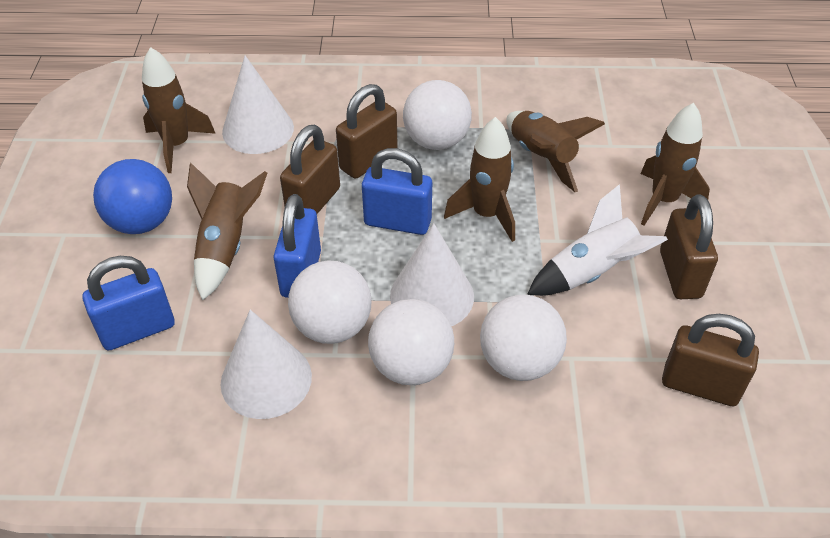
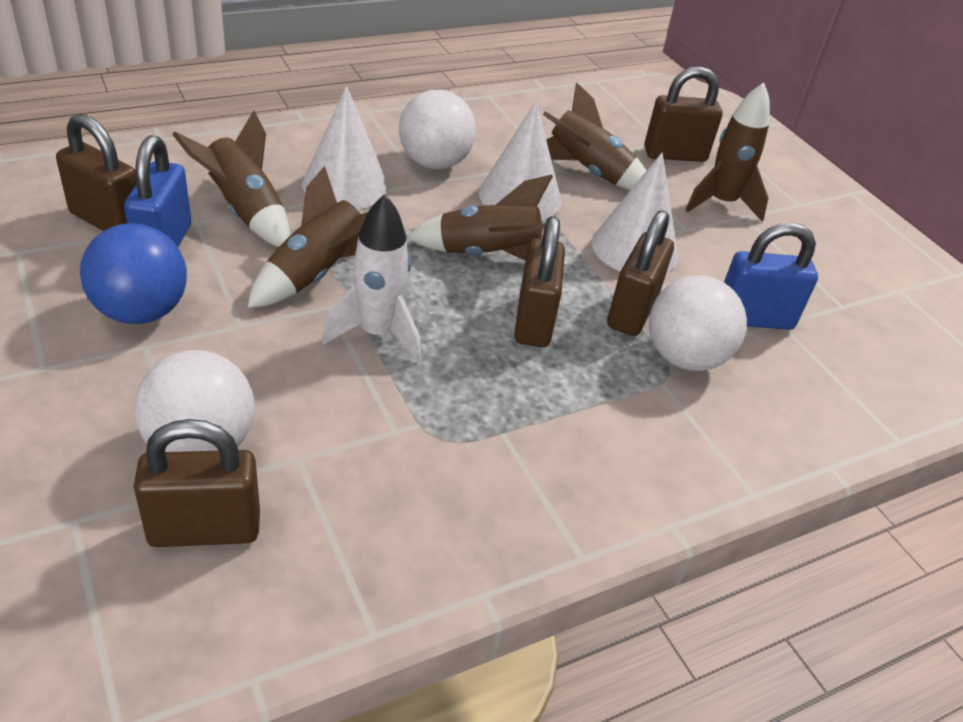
blue padlock: [83,256,175,350] [273,194,321,298] [362,148,432,235] = 3 -> [124,135,191,247] [724,222,818,330] = 2
brown padlock: [280,125,340,214] [336,84,398,179] [660,194,718,299] [662,314,759,406] = 4 -> [56,114,136,231] [134,419,260,547] [514,216,565,347] [607,210,674,336] [644,66,723,162] = 5
white ball: [288,260,372,344] [368,299,454,385] [403,80,472,150] [480,295,567,381] = 4 -> [134,350,255,452] [399,90,476,169] [649,276,747,371] = 3

